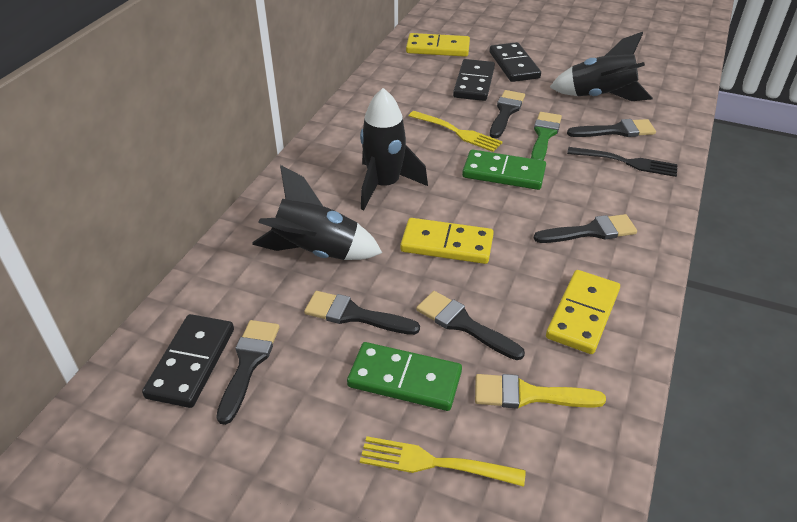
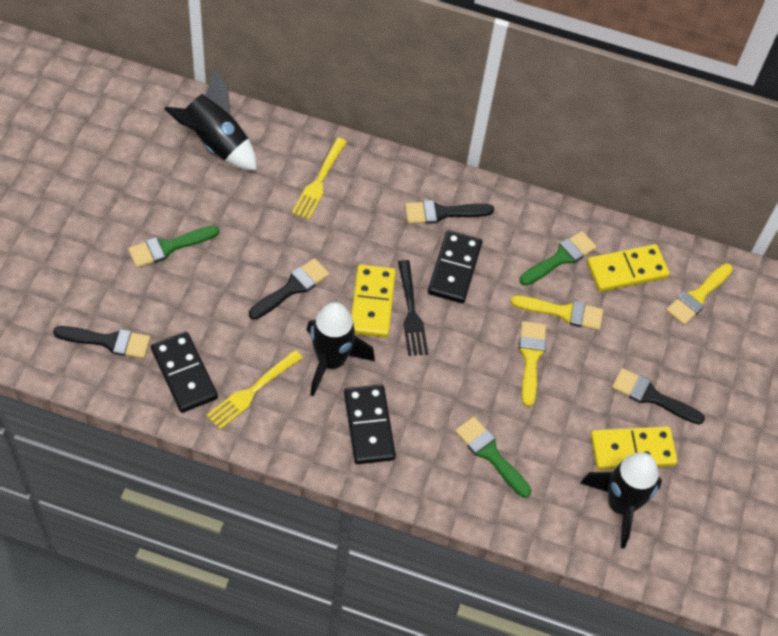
black brush: [217,320,279,425] [304,291,420,335] [416,291,525,360] [490,90,525,138] [534,214,637,243] [567,119,656,137] = 6 -> [53,326,151,359] [249,258,330,320] [405,200,494,224] [612,368,705,424] = 4
green brush: [531,112,562,160] = 1 -> [128,225,219,268] [455,417,531,498] [520,231,597,286] = 3
green domino: [347,342,462,411] [462,149,546,190] = 2 -> none = 0
yellow brush: [475,374,606,409] = 1 -> [511,295,603,330] [519,321,546,407] [666,263,733,325] = 3

